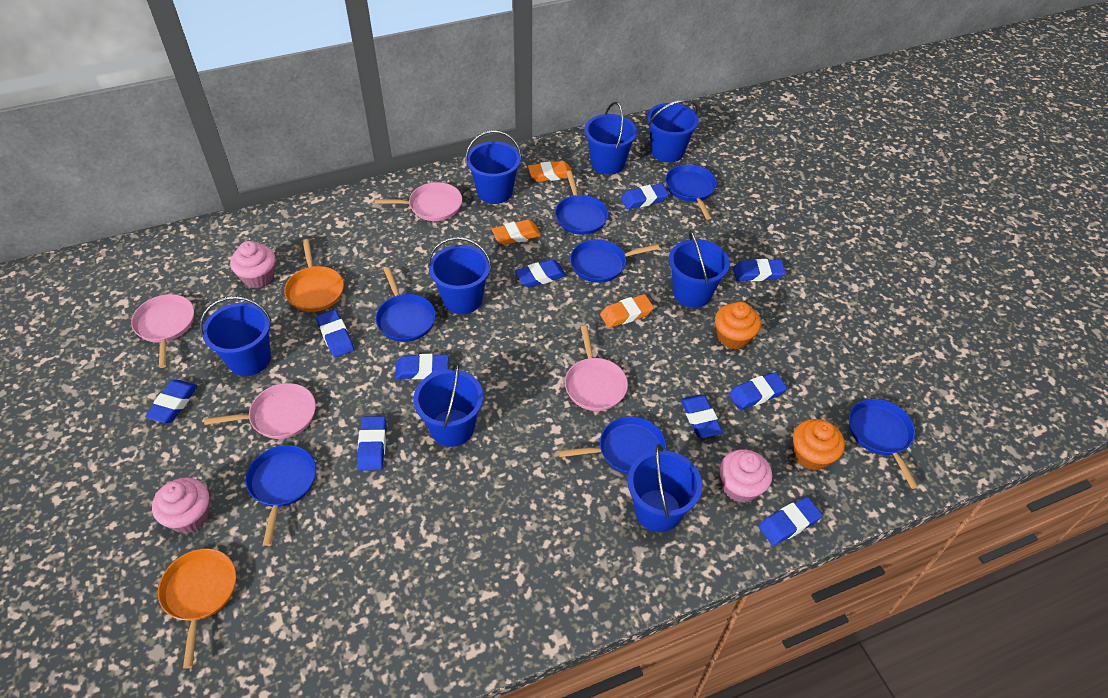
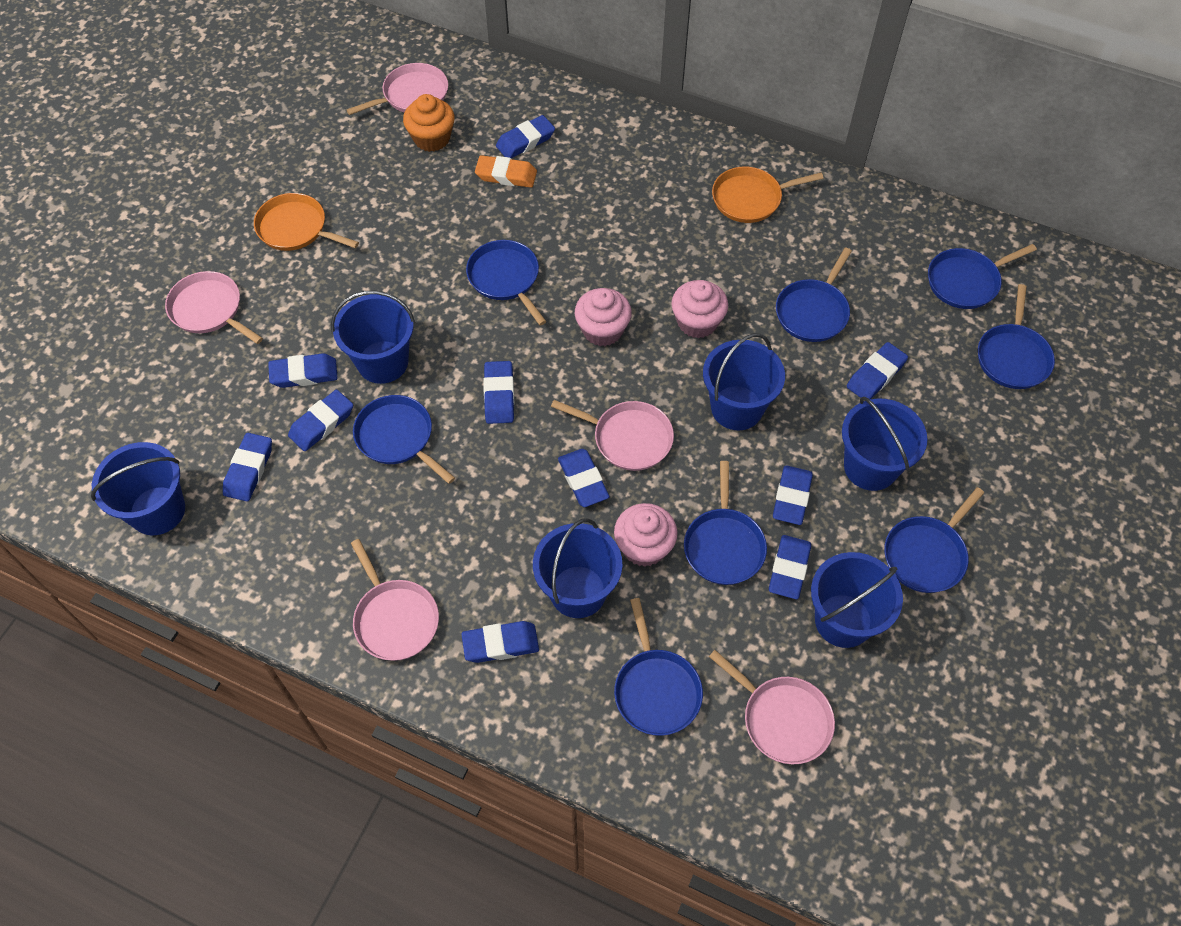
blue bucket: [200,296,271,376] [413,362,483,447] [428,237,492,314] [465,130,522,204] [584,102,637,175] [628,444,702,532] [647,99,699,163] [669,230,730,308] = 8 -> [91,442,185,535] [331,291,415,384] [533,518,622,618] [703,333,785,430] [811,552,903,648] [842,396,927,491] = 6
blue pan: [245,445,316,546] [376,267,436,342] [555,171,608,235] [558,416,666,474] [570,239,660,283] [665,164,717,220] [849,399,918,489] = 7 -> [353,395,455,484] [466,240,547,325] [614,598,703,736] [684,461,767,585] [776,247,852,342] [884,487,984,593] [928,244,1037,309] [978,284,1055,389] = 8
orange cupcake: [715,302,761,350] [793,419,845,471] = 2 -> [403,94,455,152] = 1
orange eraser: [492,219,541,245] [528,161,571,182] [600,294,654,328] = 3 -> [475,155,537,188] = 1
pink pan: [131,294,194,368] [204,383,316,439] [375,182,462,221] [565,325,628,411] = 4 -> [165,271,263,344] [347,63,448,115] [351,539,439,661] [551,400,674,471] [709,650,835,764] = 5

